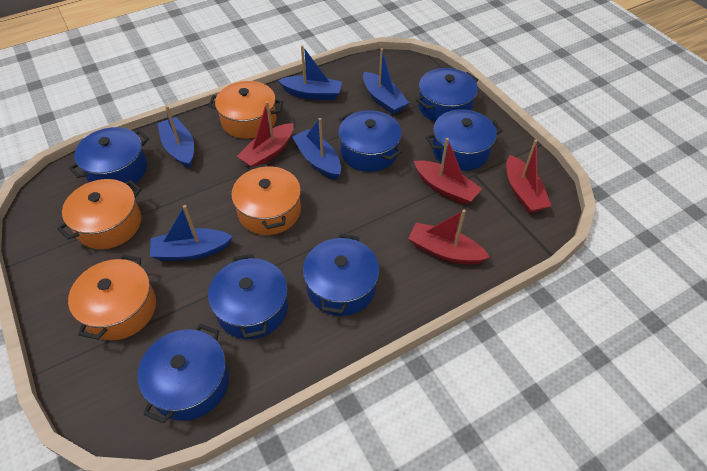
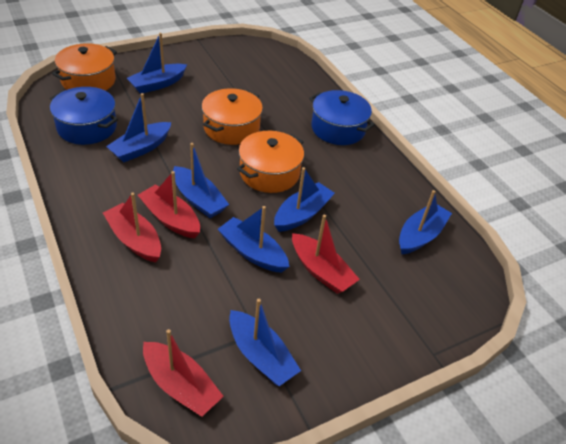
blue boat: [150,205,233,261] [157,106,194,168] [278,45,342,100] [292,118,341,180] [363,48,409,115] = 5 -> [106,93,171,162] [127,33,187,94] [173,143,229,218] [218,206,289,273] [229,299,301,386] [274,167,335,232] [399,190,452,254] = 7
blue pot: [69,127,149,186] [137,324,229,424] [208,254,288,339] [303,234,379,316] [339,110,402,172] [416,68,478,122] [426,109,502,171] = 7 -> [50,87,118,145] [309,90,375,145] = 2
orange pot: [57,179,142,249] [68,255,156,340] [208,81,283,139] [231,164,301,235] = 4 -> [52,43,117,91] [202,88,263,145] [237,131,304,193] = 3

